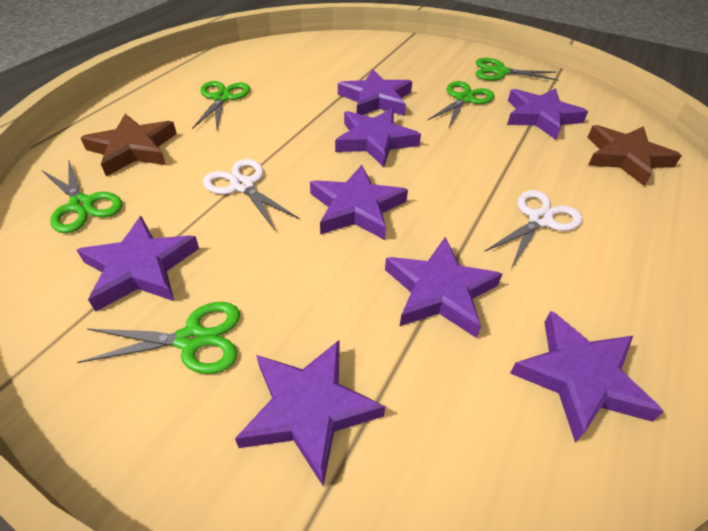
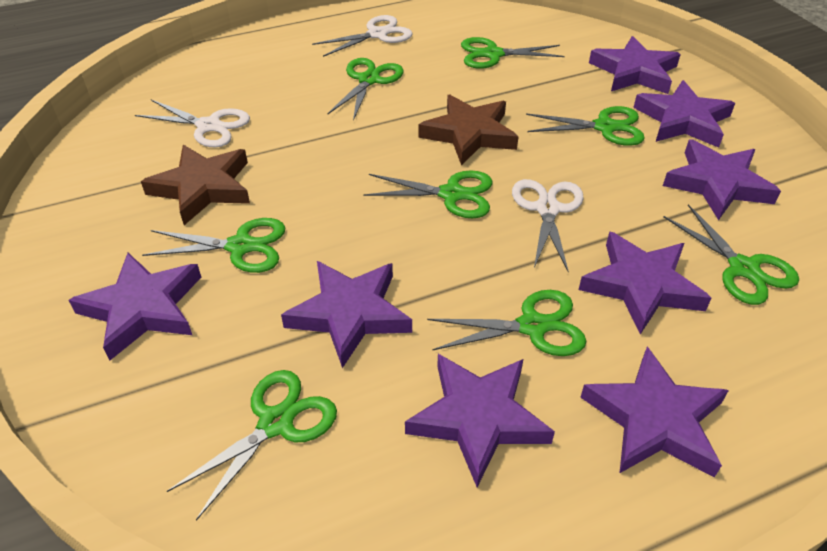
green scissors: [41,159,122,233] [77,302,240,374] [192,81,250,130] [428,81,494,127] [476,58,559,81] = 5 -> [142,218,286,273] [167,370,337,521] [327,58,404,121] [363,171,492,218] [427,290,586,356] [461,37,565,69] [526,106,645,146] [664,204,799,305] = 8
white scissors: [203,159,300,230] [484,190,583,269] = 2 -> [135,100,250,147] [312,15,413,57] [512,179,584,273] = 3

